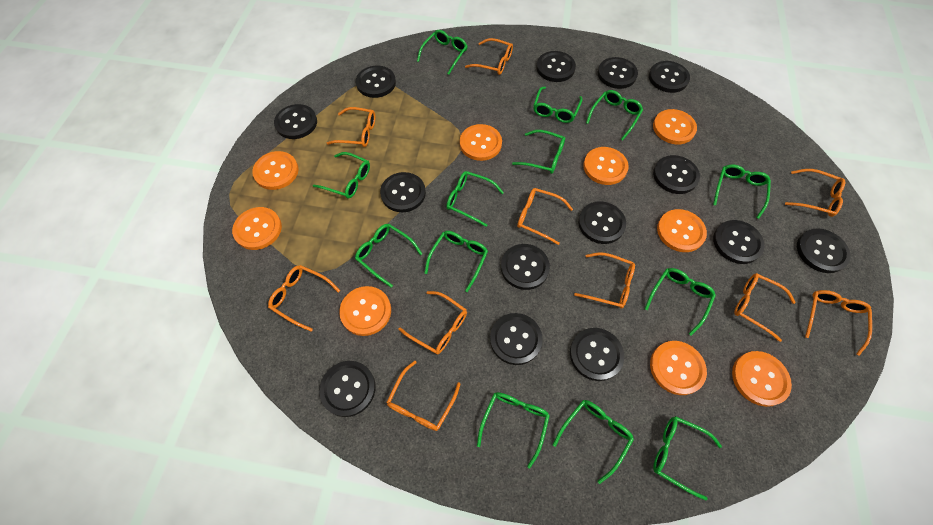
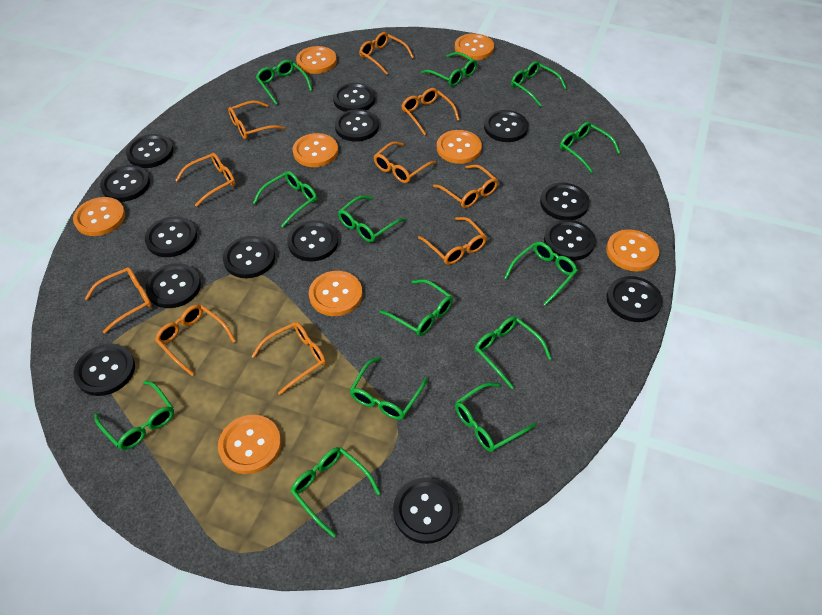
orange button: [232,207,282,250] [252,151,299,190] [339,286,391,336] [460,124,502,161] [583,147,629,185] [650,341,707,395] [653,109,697,145] [657,209,707,252] [732,351,792,407] = 9 -> [73,197,125,236] [218,415,281,474] [293,133,338,167] [296,46,337,74] [309,271,362,316] [437,130,482,164] [455,33,494,60] [606,229,659,271] = 8

